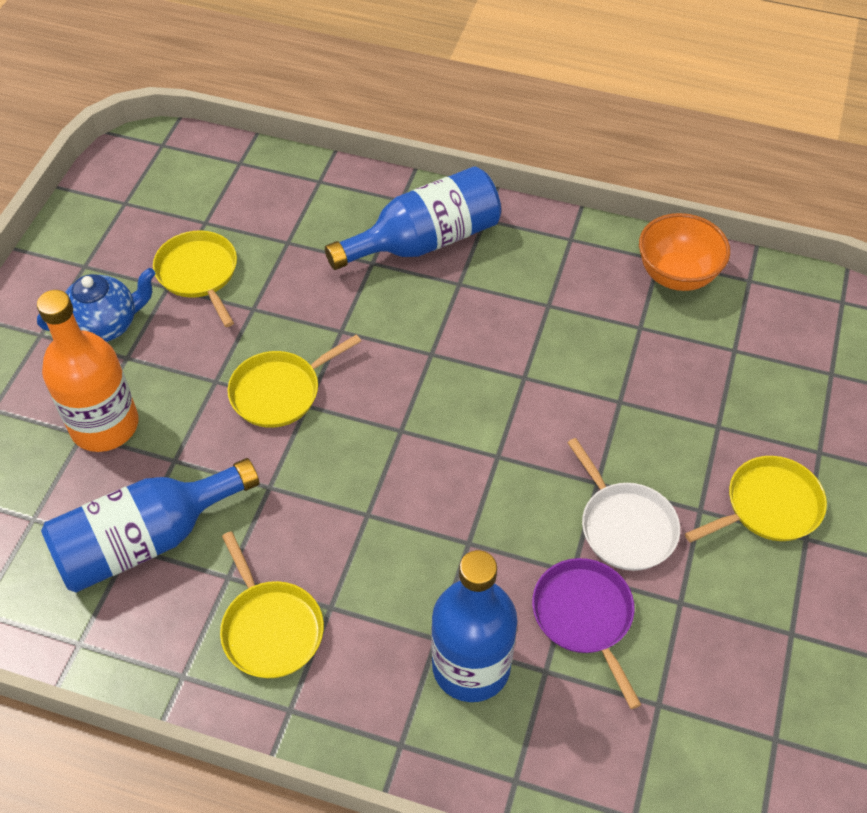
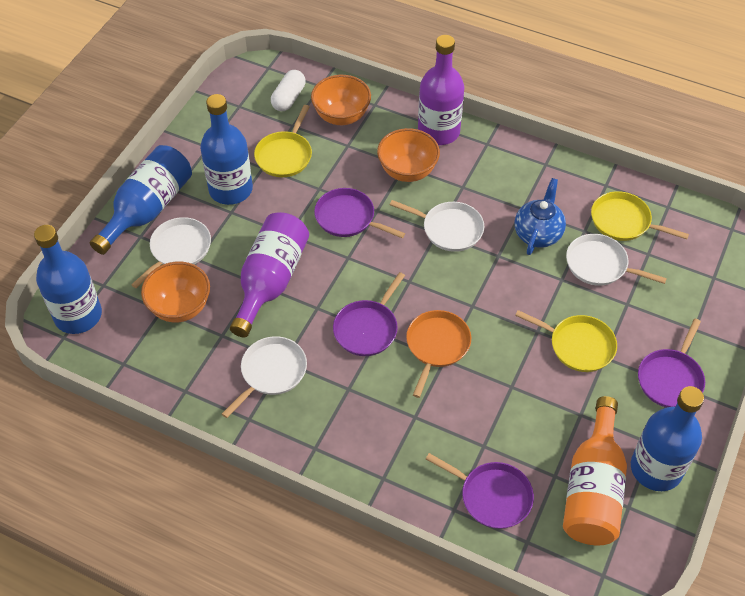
blue bottle: [41,458,259,593] [325,166,501,270] [431,550,517,702] = 3 -> [34,225,102,334] [90,145,192,255] [200,94,253,205] [631,386,704,491] = 4
orange bowl: [639,213,730,291] = 1 -> [141,262,210,323] [311,75,371,125] [377,128,440,182] = 3
orange pan: none = 0 -> [406,310,471,398] = 1
purple bottle: none = 0 -> [230,212,309,337] [418,35,464,145] = 2
purple pan: [532,558,641,709] = 1 -> [314,188,405,238] [333,272,405,356] [426,453,534,529] [638,319,705,407] = 4
white capsule: none = 0 -> [271,70,306,111] = 1
white pan: [567,438,680,571] = 1 -> [131,217,211,288] [222,336,307,418] [390,200,484,252] [566,234,667,286] = 4
yellow pan: [153,230,237,327] [220,531,324,678] [227,334,361,428] [685,456,827,543] = 4 -> [254,105,312,177] [515,310,617,372] [591,191,689,241] = 3

